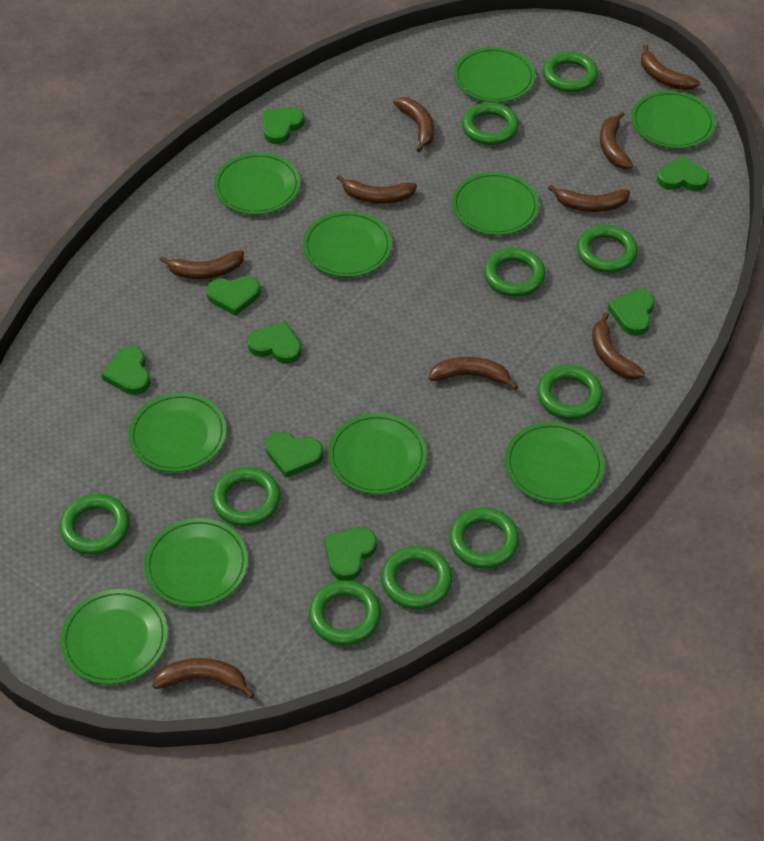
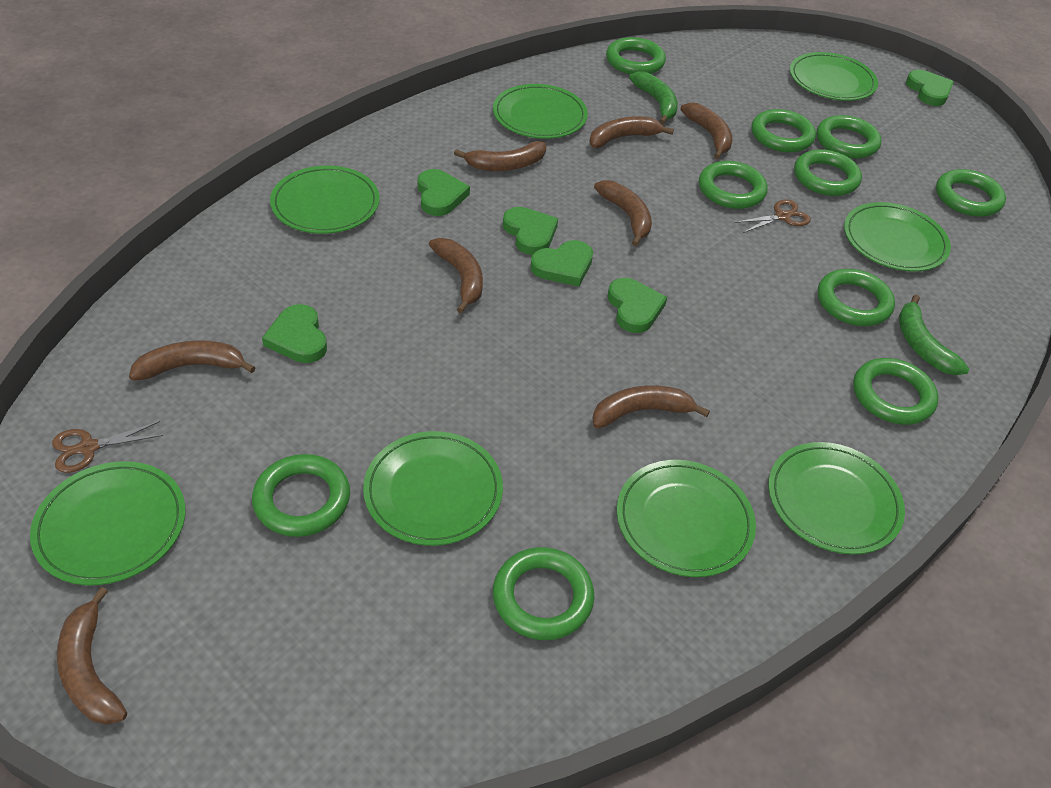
brown banana: [152,658,255,699] [159,250,244,279] [337,175,417,204] [393,97,434,152] [429,357,518,390] [548,185,630,212] [592,312,645,380] [600,112,633,169] [641,44,700,90] = 9 -> [57,587,127,725] [129,340,256,381] [429,238,483,314] [454,141,546,171] [589,116,674,148] [592,385,710,429] [594,180,652,246] [680,103,732,159] = 8
brown scissors: none = 0 -> [52,421,163,473] [734,200,811,233] = 2
green banana: none = 0 -> [629,71,678,125] [899,295,969,375] = 2
green heart: [101,346,150,395] [206,276,261,316] [247,321,302,364] [263,107,304,144] [266,432,323,478] [325,527,377,581] [607,289,655,335] [657,155,709,191] = 8 -> [262,304,327,363] [418,169,470,216] [503,207,558,255] [530,240,593,286] [608,278,667,333] [906,70,954,106] = 6
green plate: [60,589,168,685] [128,393,227,472] [144,518,248,607] [214,152,300,215] [303,211,392,277] [328,413,427,494] [452,172,539,235] [454,47,535,102] [505,422,604,504] [631,91,715,149] = 10 -> [30,461,185,585] [270,165,380,234] [363,431,503,546] [493,84,588,139] [617,460,756,577] [768,442,905,555] [790,52,878,101] [844,202,951,272] = 8

